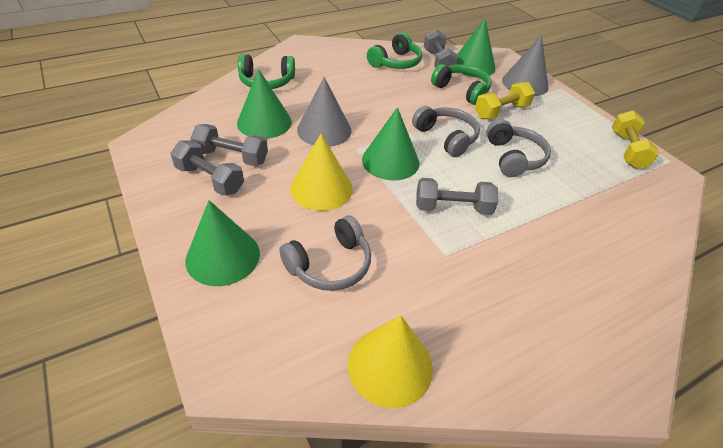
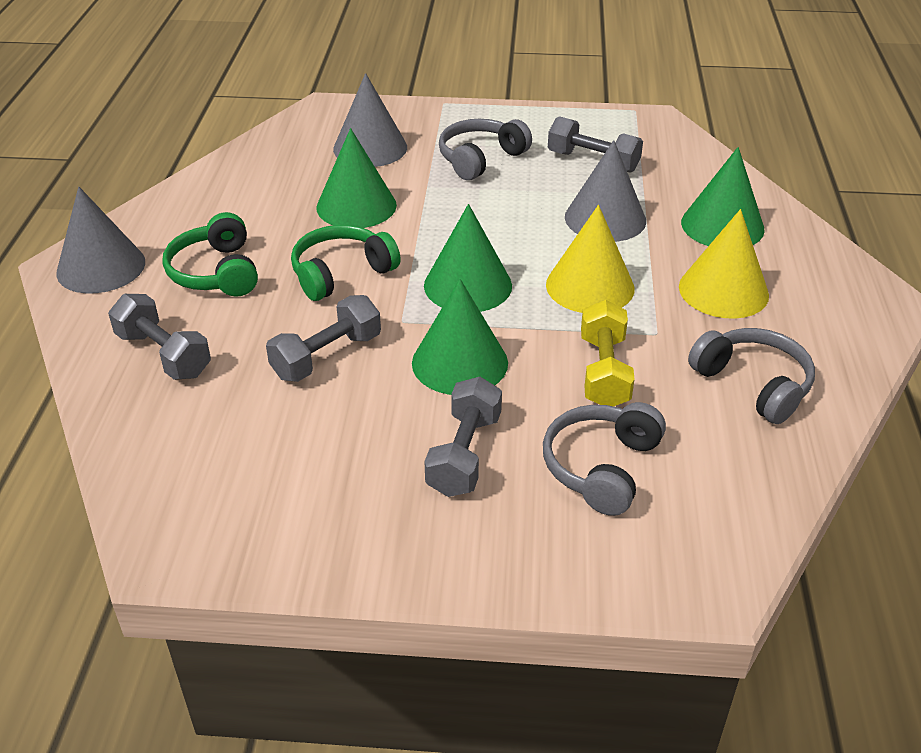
green headphones: [238,54,295,89] [367,33,422,69] [431,64,492,105] = 3 -> [162,212,258,297] [291,225,401,301] = 2
grey cone: [297,77,352,147] [502,35,549,96] = 2 -> [56,187,145,293] [333,73,407,167] [565,140,646,242] = 3
yellow dumbbell: [475,82,535,119] [612,110,659,169] = 2 -> [581,300,635,406] = 1

